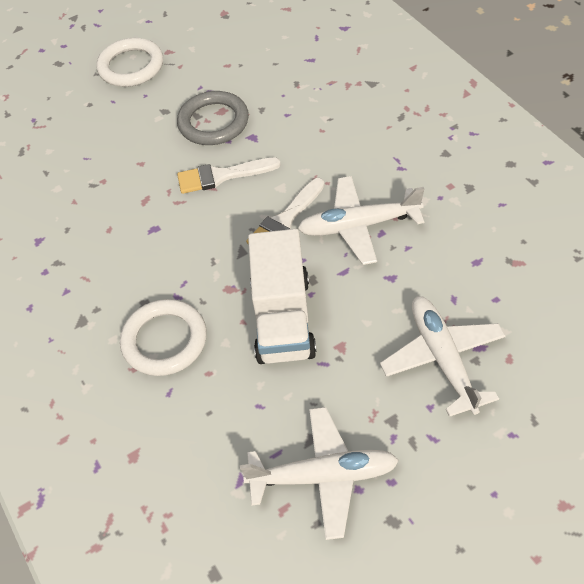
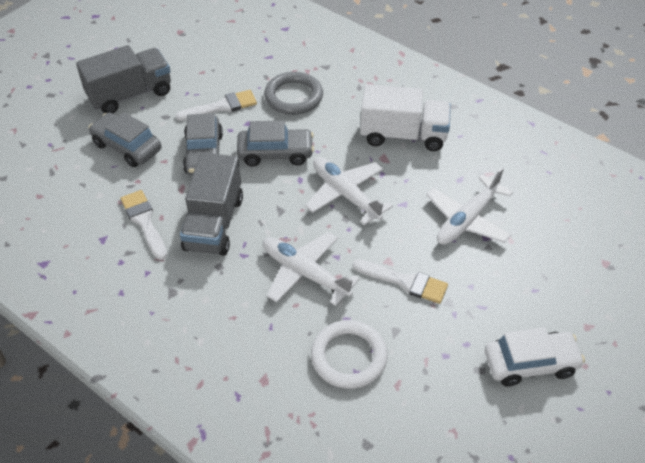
grey car: none = 0 -> [88,112,162,167] [183,113,223,175] [237,121,314,167] = 3
grey truck: none = 0 -> [76,45,171,113] [180,153,243,256] = 2
white brush: [177,157,281,194] [246,178,325,245] = 2 -> [121,190,167,260] [175,90,257,121] [353,259,448,304] = 3
white car: none = 0 -> [485,327,585,387] = 1
white ring: [96,38,163,87] [120,299,207,376] = 2 -> [311,320,388,389] = 1

